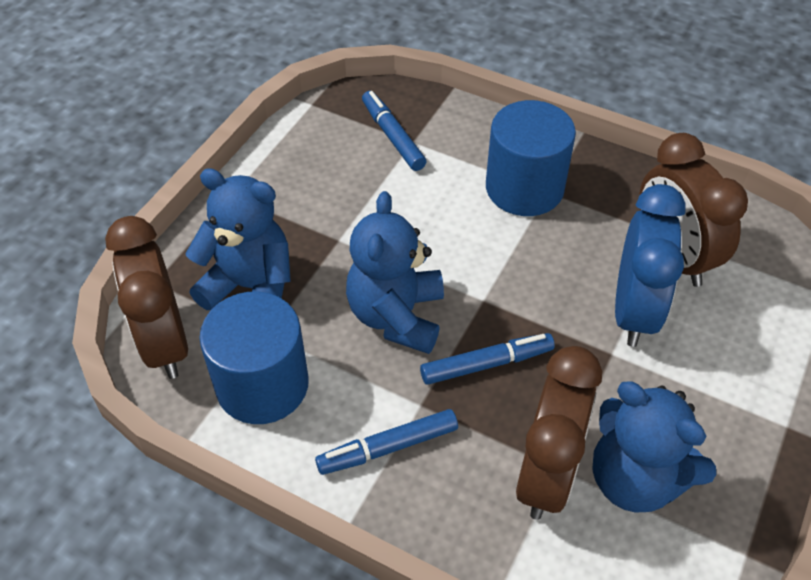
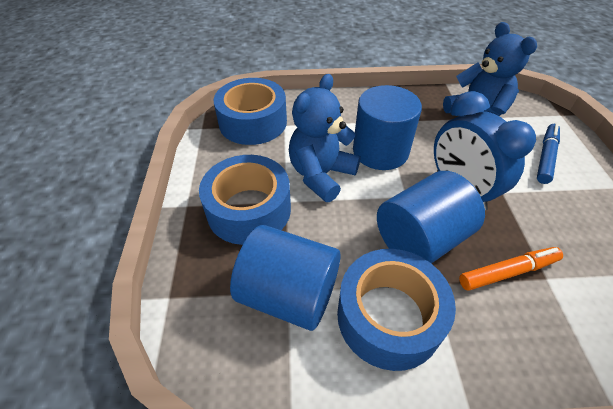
blue cylinder: [199,292,309,424] [486,100,576,216] = 2 -> [230,225,340,331] [353,85,422,170] [377,171,485,264] = 3
blue marker: [315,409,458,475] [362,91,427,171] [420,333,555,385] = 3 -> [537,123,560,184] = 1
blue tape: none = 0 -> [199,155,291,245] [213,78,287,145] [337,249,456,371] = 3
blue teddy bear: [185,168,291,310] [346,191,444,354] [592,381,716,513] = 3 -> [289,74,361,202] [443,22,537,116] = 2
brown clock: [105,216,188,379] [516,346,602,520] [640,133,748,287] = 3 -> none = 0
orange marker: none = 0 -> [459,247,563,291] = 1

